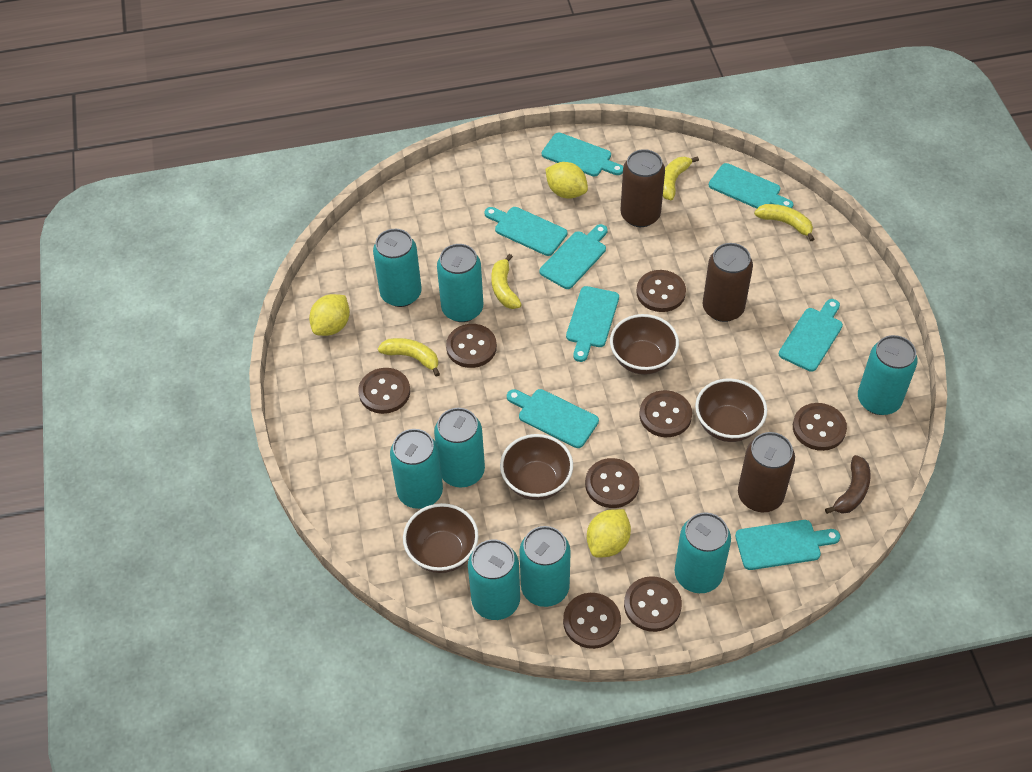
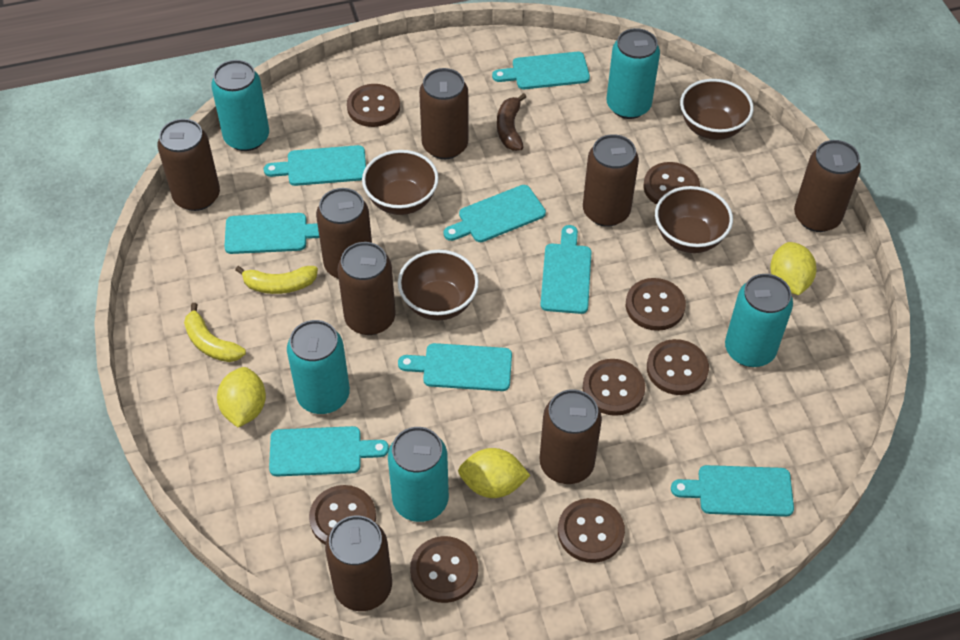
brown can: [620,149,665,227] [703,243,753,322] [738,432,795,512] = 3 -> [157,119,220,211] [316,188,372,279] [325,516,392,611] [337,242,395,335] [419,68,469,159] [540,389,602,484] [583,134,639,227] [794,140,861,232] = 8
turquoise can: [373,229,422,307] [390,429,443,509] [434,408,485,487] [437,244,483,322] [468,539,520,620] [519,526,571,607] [675,512,731,593] [858,335,918,415] = 8 -> [211,60,269,151] [287,320,350,414] [388,427,449,522] [607,28,660,119] [725,274,793,367] = 5
yellow banana: [378,338,440,377] [491,254,522,309] [663,156,699,201] [754,204,815,241] = 4 -> [184,303,246,362] [235,266,318,294] = 2

